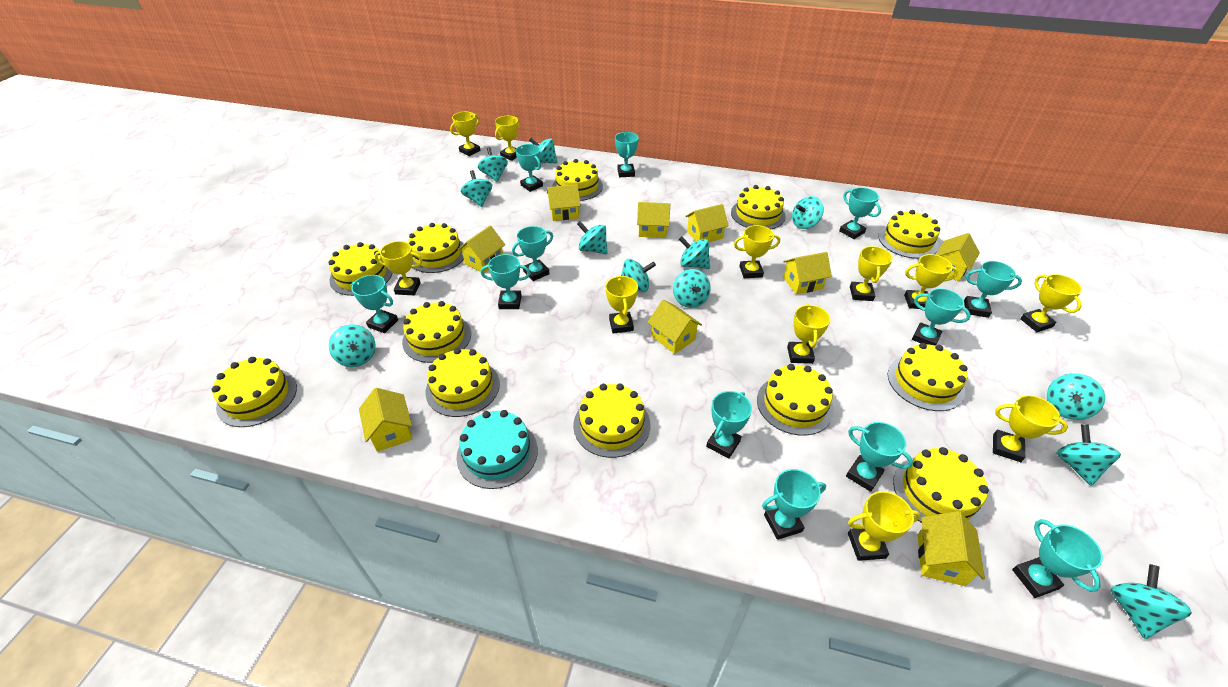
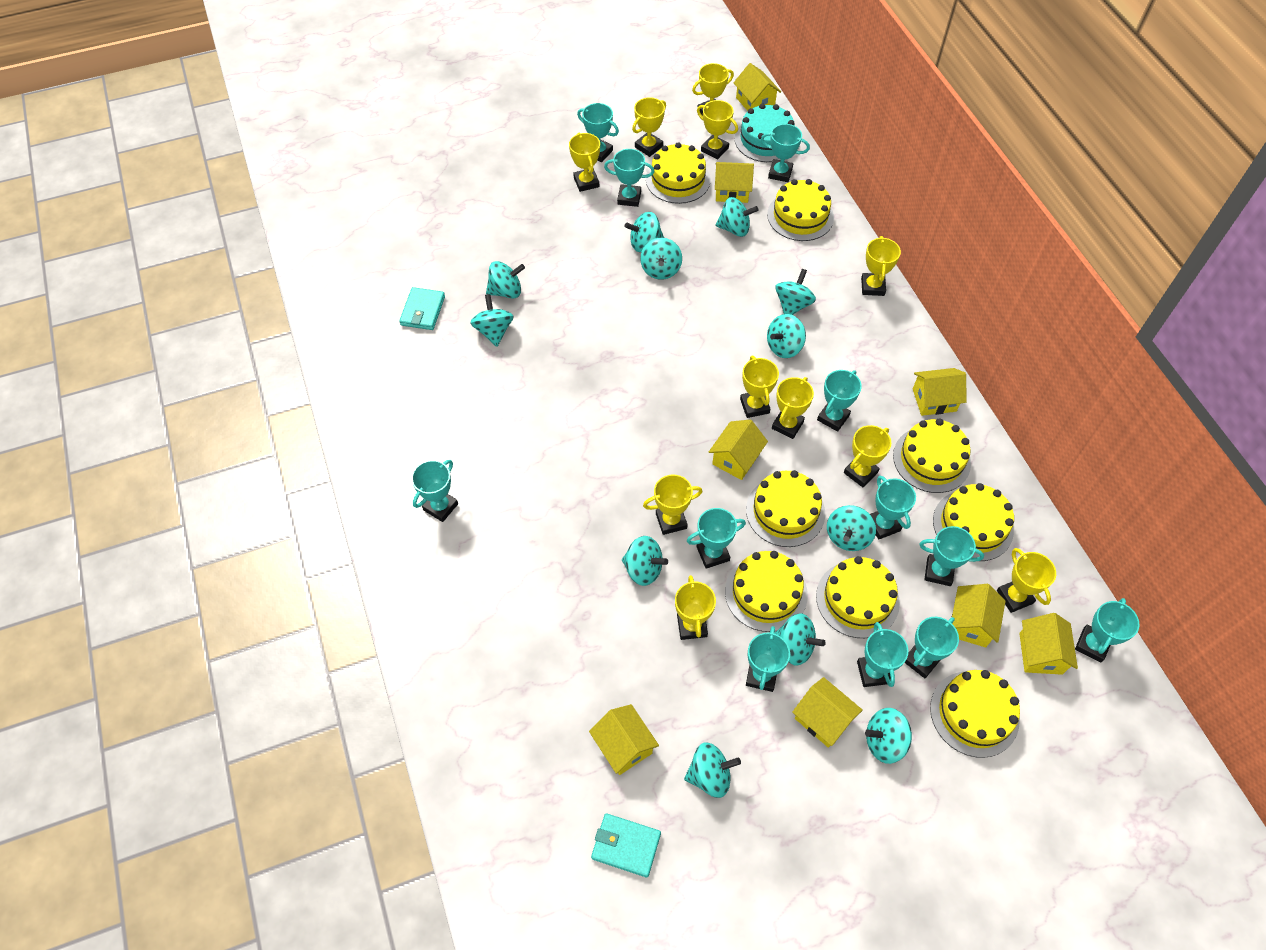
turquoise wallet: none = 0 -> [399,287,445,330] [591,813,661,877] = 2
yellow cake: [212,357,297,427] [329,242,393,296] [402,301,471,363] [408,223,464,273] [425,348,500,417] [552,159,603,201] [573,384,651,458] [731,185,786,229] [757,364,834,436] [878,210,940,259] [888,343,968,411] [893,447,989,527] = 12 -> [646,142,711,204] [725,551,808,632] [746,470,825,547] [767,179,834,241] [816,556,900,638] [893,418,971,493] [930,670,1020,758] [933,483,1014,561] = 8
yellow house: [359,388,412,452] [458,226,505,273] [547,184,581,221] [637,202,670,238] [648,300,702,354] [685,204,729,242] [783,252,832,294] [918,511,985,586] [936,233,980,281] = 9 -> [589,704,659,775] [709,420,768,480] [715,162,754,203] [734,63,781,111] [792,677,863,748] [913,368,967,416] [952,584,1006,647] [1019,613,1078,675] = 8

